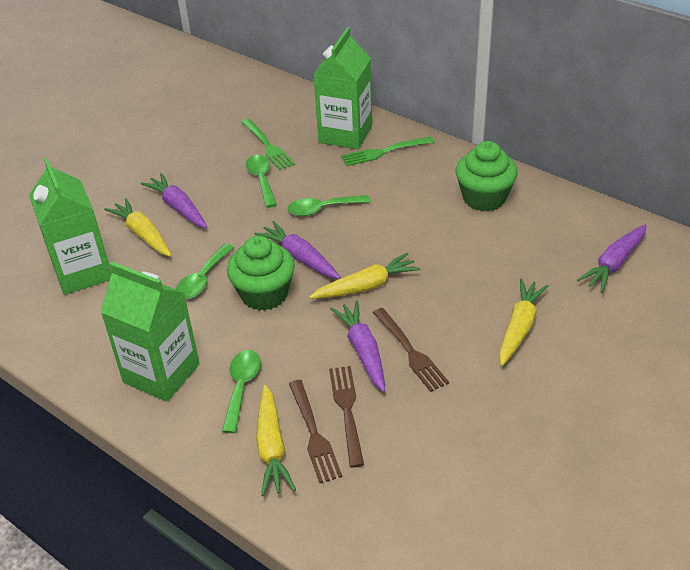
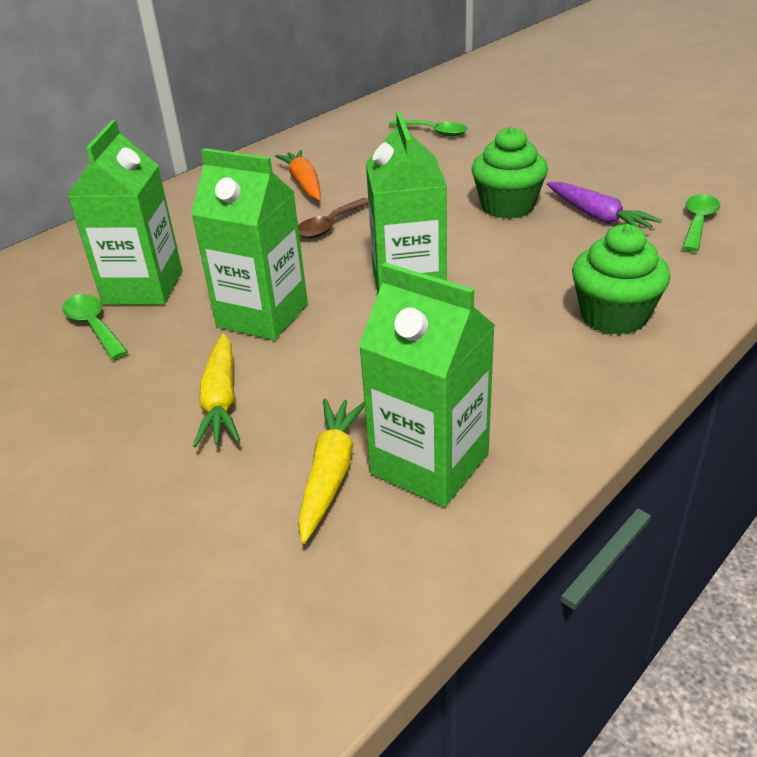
brown fork: [289,380,342,483] [329,366,364,468] [373,308,449,392] = 3 -> none = 0
brown spoon: none = 0 -> [298,198,368,238] = 1
green carton: [29,158,112,295] [100,262,200,402] [313,27,372,149] = 3 -> [68,120,182,305] [191,148,308,340] [359,263,495,507] [366,112,447,293] = 4
green fork: [241,119,295,170] [341,137,435,166] = 2 -> none = 0
green spoon: [176,244,234,299] [222,350,261,433] [246,155,277,208] [287,195,371,216] = 4 -> [62,294,128,360] [389,120,468,136] [682,194,720,252] = 3
orange carrot: none = 0 -> [275,150,321,200] = 1
purple carrot: [141,173,207,228] [255,221,341,279] [330,301,385,392] [577,224,647,292] = 4 -> [547,182,662,228] = 1
yellow carrot: [104,198,172,257] [256,385,296,496] [309,253,420,299] [499,279,549,366] = 4 -> [193,333,240,448] [298,399,365,544] = 2

